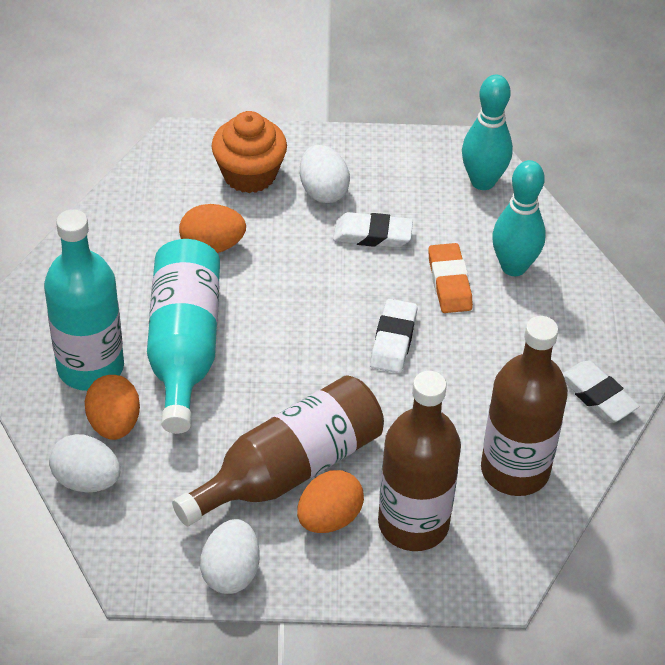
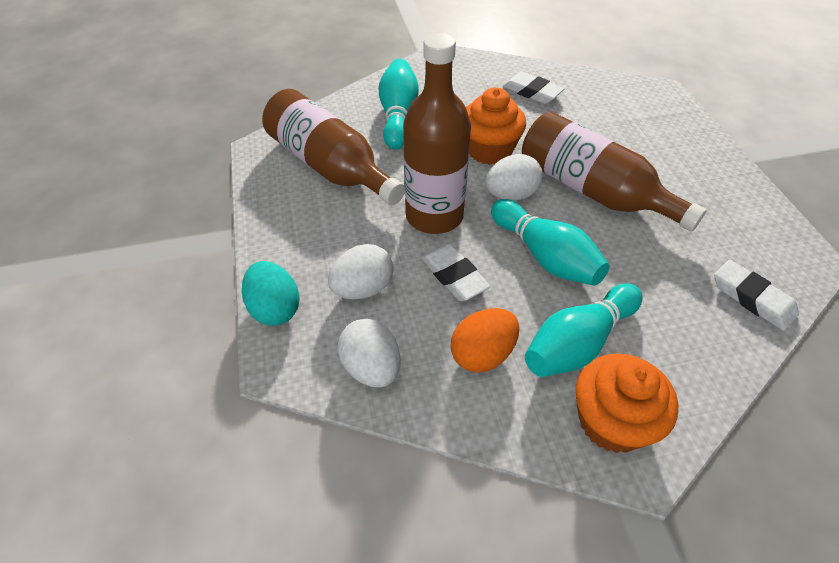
orange cupcake: [211,111,287,193] = 1 -> [466,87,526,165] [575,353,678,453] = 2
orange egg: [85,375,140,440] [179,204,246,253] [297,470,364,533] = 3 -> [450,308,519,373] = 1
orange eraser: [428,243,473,313] = 1 -> none = 0
turquoise bottle: [44,209,124,391] [147,239,220,434] = 2 -> none = 0
turquoise bowling pin: [462,75,513,190] [492,160,546,276] = 2 -> [379,59,419,150] [491,199,610,286] [525,283,642,377] = 3
turquoise egg: none = 0 -> [242,261,300,326] = 1

